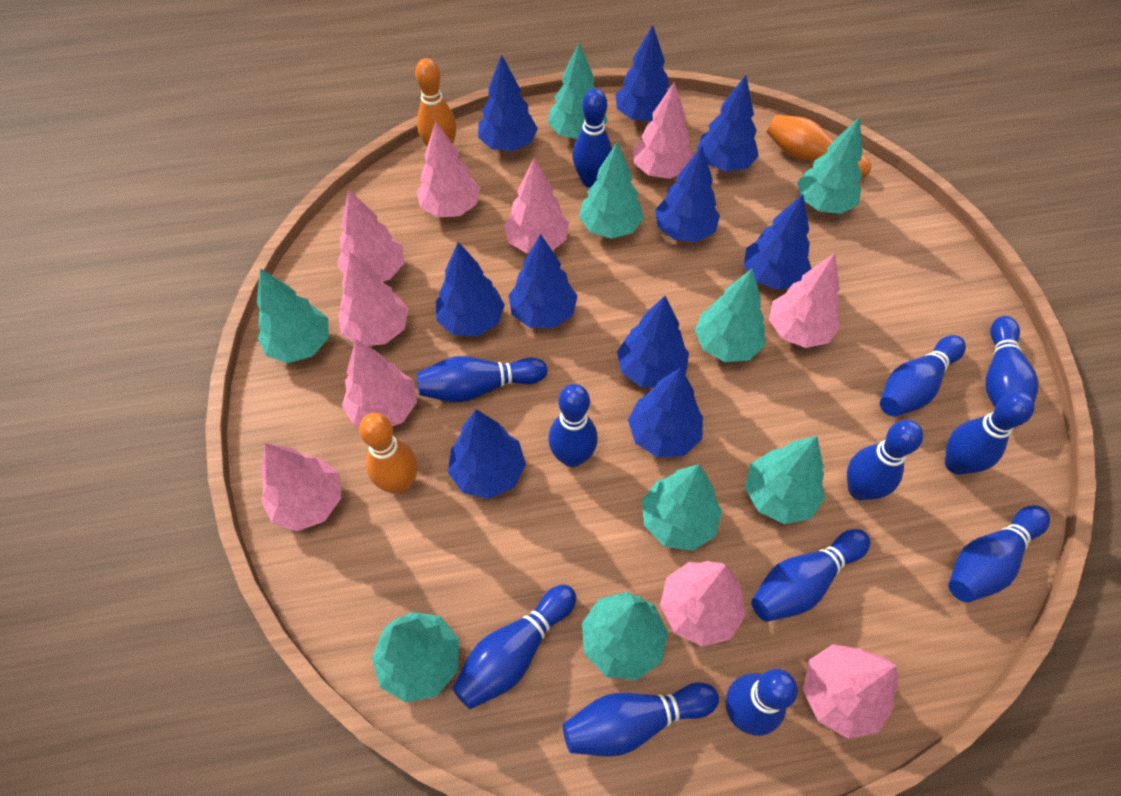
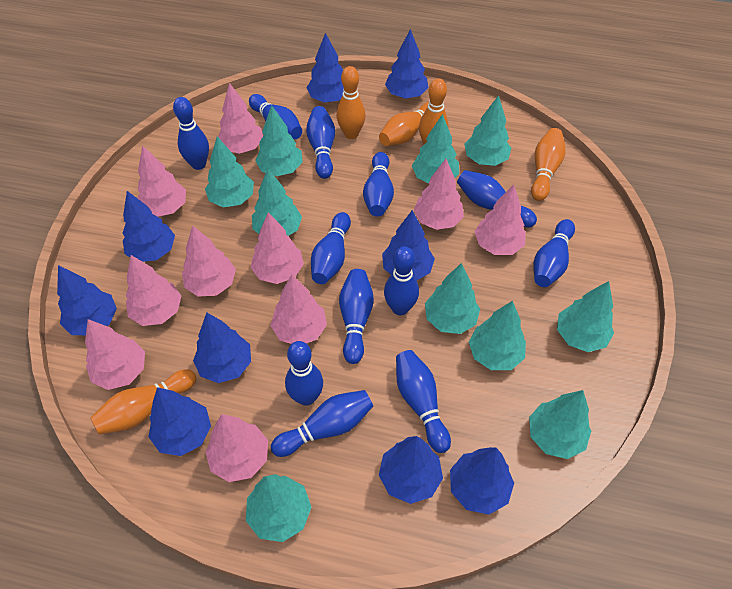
blue tree: [436,242,505,336] [448,409,526,499] [478,54,538,151] [509,234,577,328] [615,25,669,121] [617,296,689,388] [628,367,703,457] [655,146,720,242] [697,75,759,172] [744,194,812,290] = 10 -> [57,265,117,335] [122,191,175,262] [149,387,211,456] [193,313,251,383] [307,33,344,103] [379,436,443,504] [382,210,435,281] [385,29,429,99] [450,447,514,515] = 9
orange bowling pin: [359,413,418,494] [415,58,456,147] [766,115,871,178] = 3 -> [90,369,196,434] [337,66,366,139] [379,102,429,146] [419,79,449,144] [531,128,565,201] = 5
turquoise tree: [257,268,329,363] [372,612,459,703] [548,43,608,139] [579,142,644,239] [582,592,668,680] [642,464,722,551] [695,268,765,362] [745,436,825,524] [797,117,863,214] = 9 -> [205,136,254,208] [246,474,312,542] [252,169,302,236] [255,105,303,176] [412,114,459,183] [425,263,480,334] [464,95,511,166] [469,301,526,370] [529,390,591,459] [557,281,614,352] = 10

